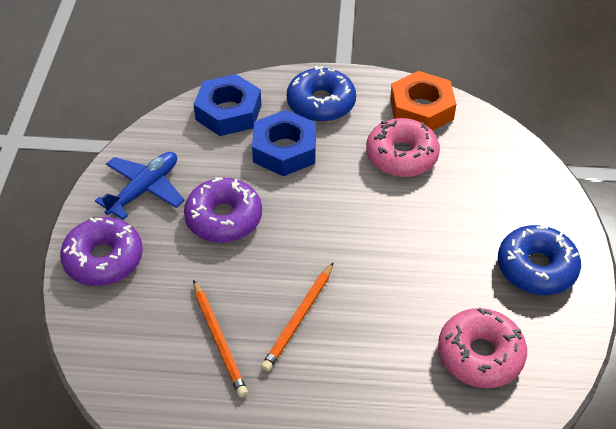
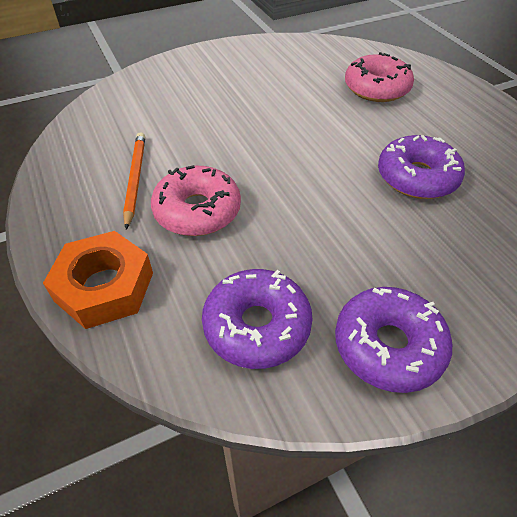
blue donut: [287,65,356,122] [498,224,581,295] = 2 -> none = 0
blue nut: [193,74,261,136] [252,110,316,176] = 2 -> none = 0
blue plane: [95,152,185,220] = 1 -> none = 0
orange pencil: [193,280,248,397] [261,262,334,372] = 2 -> [123,132,145,230] = 1
purple donut: [60,217,143,286] [184,177,262,243] = 2 -> [202,269,313,369] [335,287,452,393] [378,135,465,199] = 3

